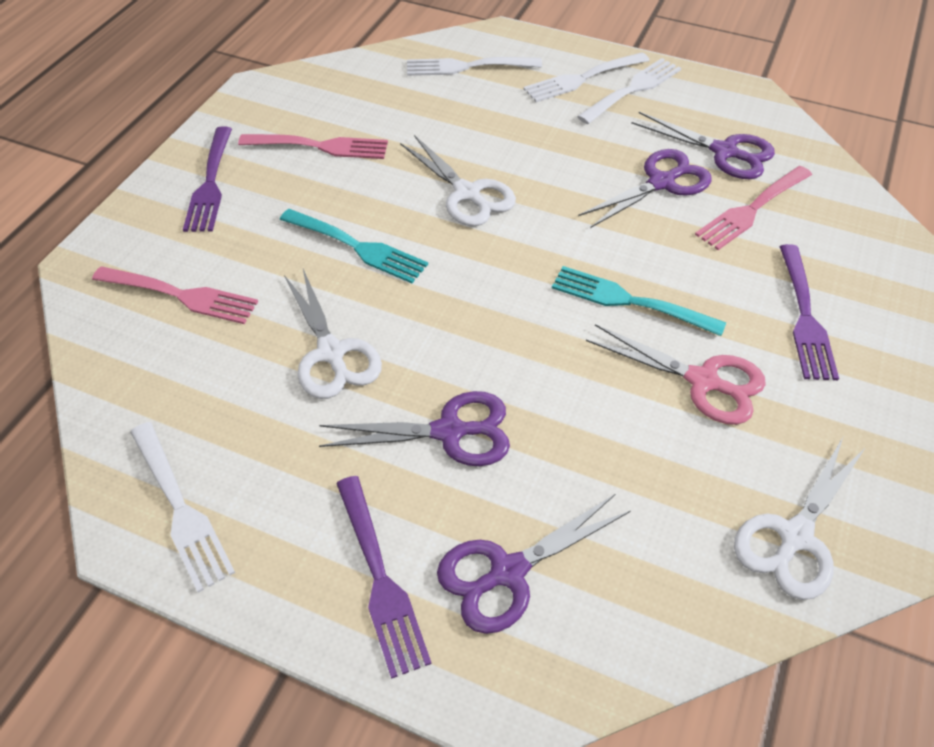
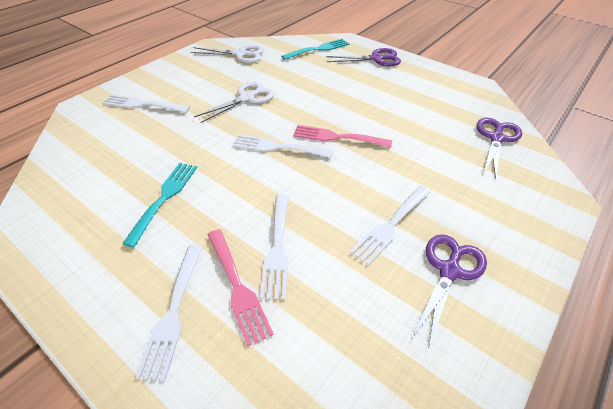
pink fork: [92,266,258,324] [238,134,388,159] [695,166,812,250] = 3 -> [207,229,274,346] [293,125,392,148] = 2
pink scissors: [586,324,766,425] = 1 -> none = 0
purple fork: [183,126,232,232] [336,476,432,679] [780,244,839,380] = 3 -> none = 0
purple scissors: [319,391,510,466] [437,494,631,634] [578,149,711,228] [631,112,775,179] = 4 -> [326,48,401,66] [412,234,487,349] [477,118,522,180] = 3
white fork: [130,422,235,593] [407,57,542,76] [523,52,650,102] [577,58,681,124] = 4 -> [102,94,190,113] [135,245,202,381] [232,134,333,158] [260,195,289,299] [350,186,431,265] = 5
white scissors: [284,269,382,399] [400,135,516,226] [734,438,866,600] = 3 -> [191,45,264,63] [194,81,275,123] = 2

